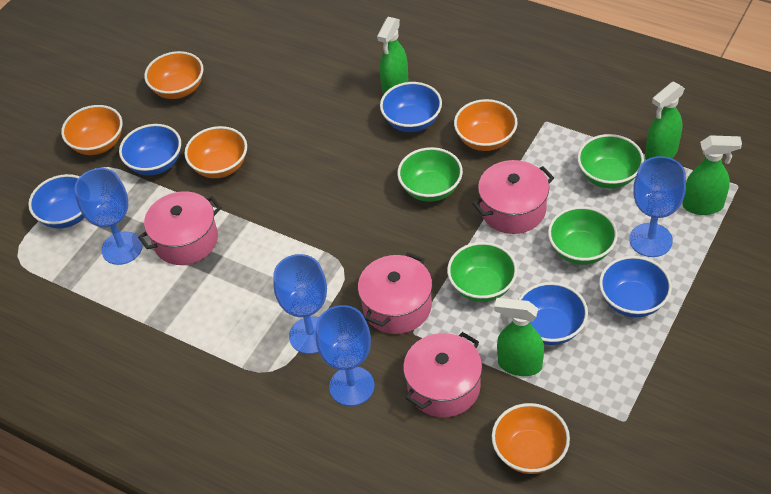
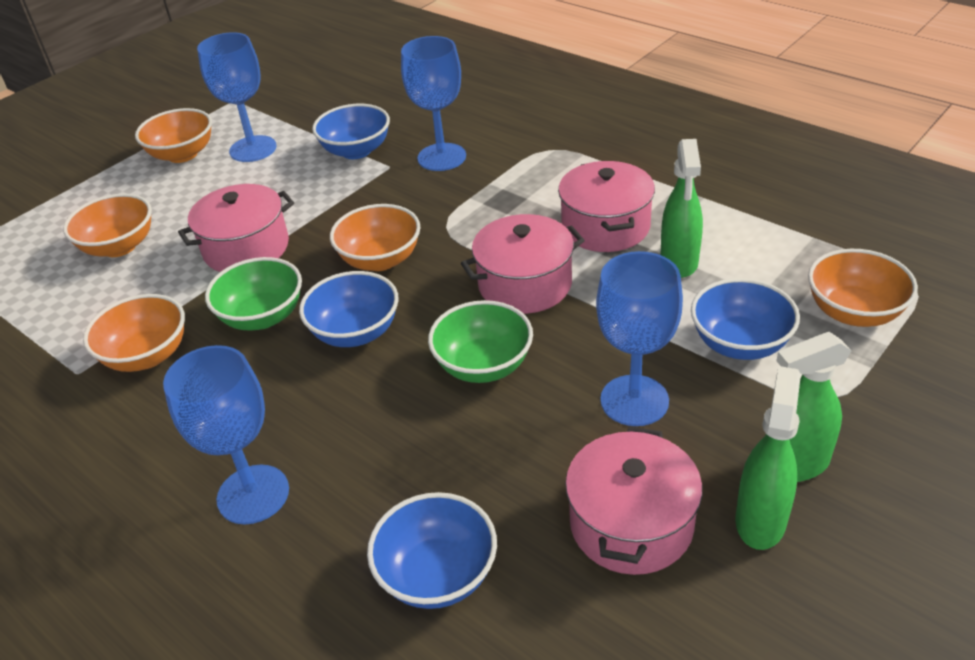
blue bowl: [28,174,85,229] [119,124,181,175] [380,82,442,132] [518,282,588,345] [599,256,672,317] = 5 -> [299,271,399,347] [312,104,390,159] [367,492,497,609] [691,278,800,360] = 4
green bowl: [397,147,463,202] [447,242,517,302] [548,206,618,265] [577,134,644,188] = 4 -> [205,257,302,331] [428,300,533,383] = 2
green spray bottle: [377,17,408,95] [494,298,544,376] [645,82,685,160] [682,135,742,215] = 4 -> [660,139,703,278] [735,366,801,550] [776,332,851,482] = 3

